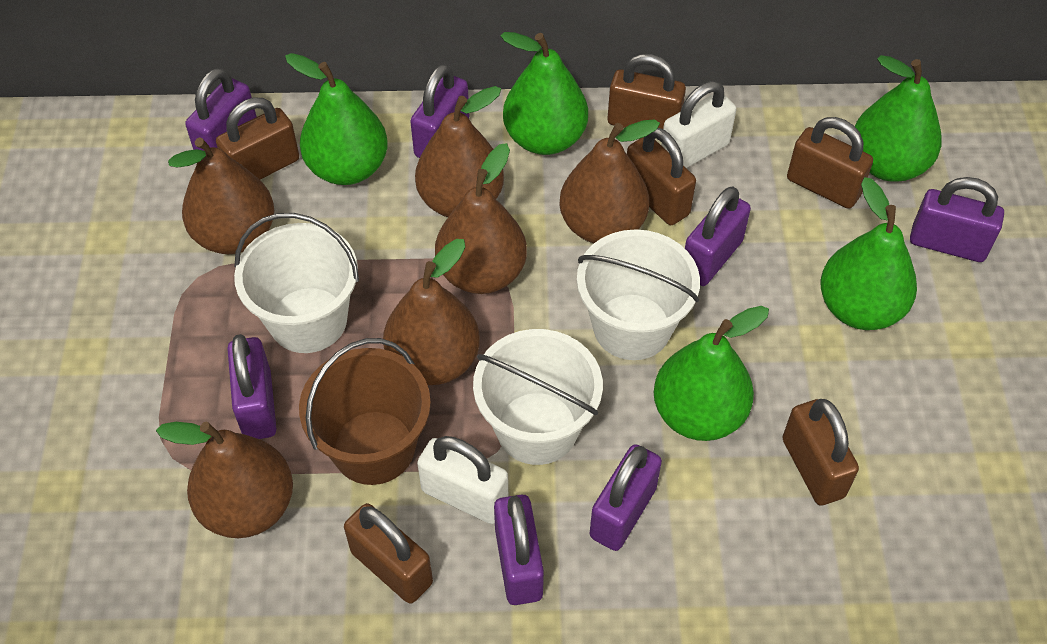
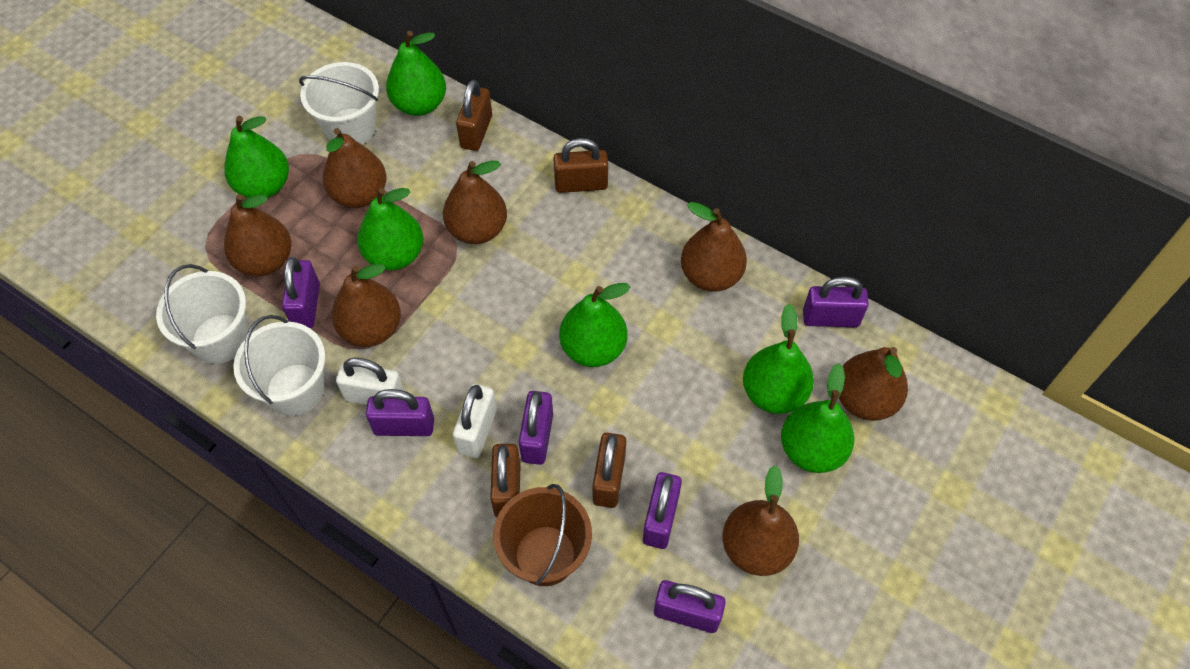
brown padlock: [216,97,299,180] [344,503,433,604] [608,54,686,129] [627,128,696,225] [783,399,859,506] [787,117,873,209] = 6 -> [456,80,492,151] [490,444,521,517] [553,138,608,193] [593,433,626,508] = 4
brown pear: [156,422,293,538] [168,137,274,254] [383,239,480,385] [415,86,504,217] [435,143,527,294] [559,119,660,243] = 6 -> [224,194,291,276] [323,128,387,208] [332,264,401,347] [443,161,507,244] [681,202,747,292] [722,465,799,576] [839,347,908,421] = 7
green pear: [285,53,388,185] [501,32,588,155] [654,306,769,441] [820,177,917,330] [855,55,942,182] = 5 -> [224,116,289,198] [357,188,423,271] [386,31,446,116] [559,283,630,367] [743,304,814,414] [781,363,855,473] = 6
purple padlock: [185,68,257,151] [227,334,277,439] [410,64,469,158] [494,495,544,605] [590,444,662,551] [685,186,751,286] [910,177,1004,262] = 7 -> [282,257,320,329] [366,389,434,436] [519,391,553,465] [643,472,682,549] [654,580,726,633] [803,277,869,327] = 6

